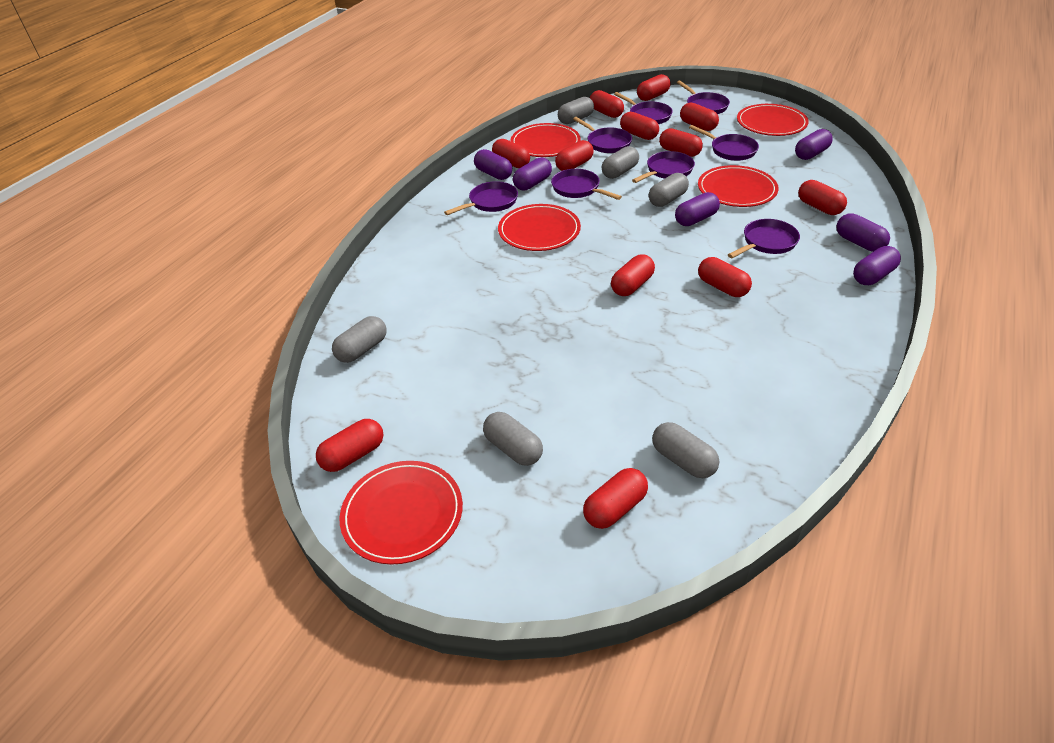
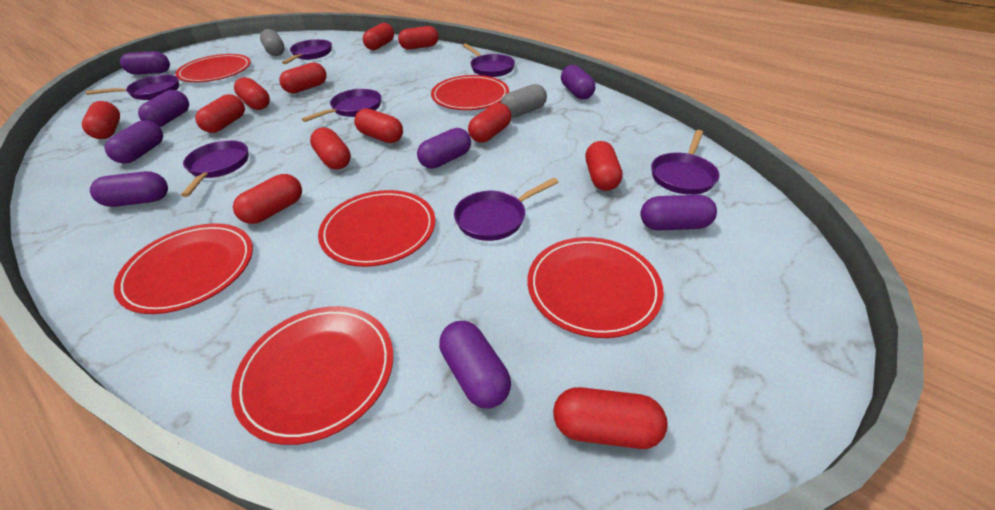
grey capsule: [332,316,387,363] [483,412,543,466] [558,97,594,124] [602,146,639,179] [649,173,689,207] [652,422,719,478] = 6 -> [260,29,285,56] [501,84,547,118] = 2
purple capsule: [474,149,512,180] [513,157,552,191] [675,192,720,226] [795,129,833,160] [836,213,890,252] [853,246,901,285] = 6 -> [90,171,168,207] [104,120,163,164] [120,51,170,75] [138,90,189,127] [417,128,471,169] [439,321,511,409] [561,65,595,99] [640,195,717,230] = 8
purple pan: [444,181,518,215] [551,169,622,200] [573,117,632,153] [614,92,673,124] [632,151,695,183] [677,80,730,114] [689,125,759,161] [728,219,800,258] = 8 -> [86,75,179,100] [181,140,248,197] [282,39,332,64] [302,89,381,122] [454,178,558,241] [463,43,515,77] [651,130,719,195] = 7
red plate: [340,461,463,565] [498,204,581,251] [511,123,581,157] [698,165,779,207] [737,104,809,136] = 5 -> [114,223,253,314] [175,54,251,82] [231,306,393,445] [318,190,435,267] [431,75,509,110] [528,237,664,338] = 6

